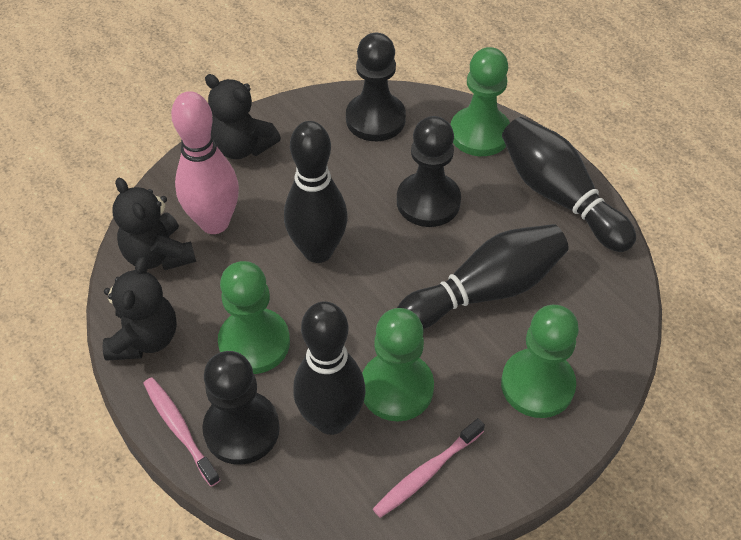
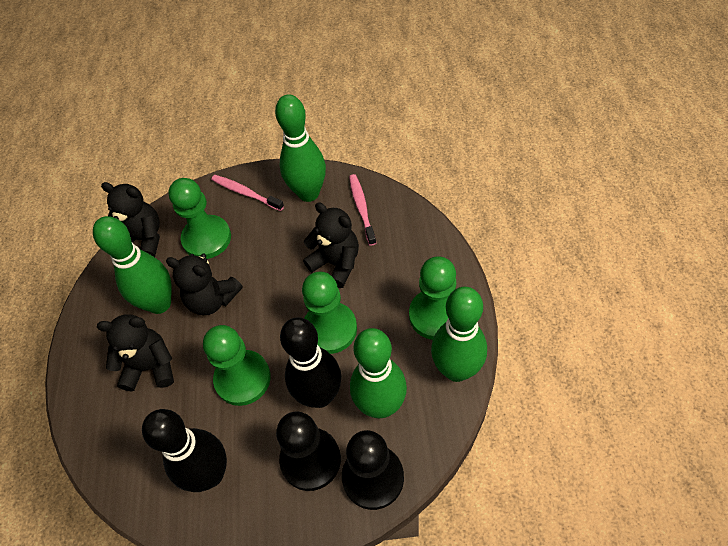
black bowling pin: [284,121,348,263] [293,301,366,435] [397,224,569,329] [502,117,636,252] = 4 -> [142,409,227,492] [280,317,341,408] = 2
black pawn: [202,351,280,465] [346,33,406,141] [397,116,461,227] = 3 -> [276,411,341,491] [342,430,404,510] = 2
black teddy bear: [103,257,177,361] [112,178,196,270] [205,74,281,159] = 3 -> [97,314,174,391] [101,182,160,257] [166,253,243,315] [303,202,359,288] = 4
green bowling pin: none = 0 -> [93,216,172,314] [275,95,326,202] [350,328,407,418] [431,287,487,382] = 4
pink bowling pin: [171,91,239,234] = 1 -> none = 0

